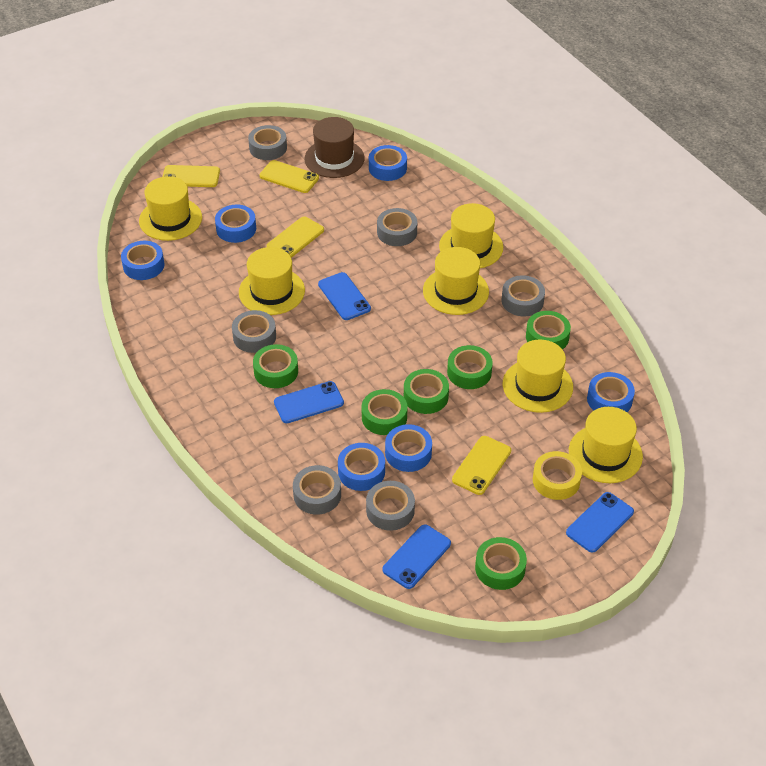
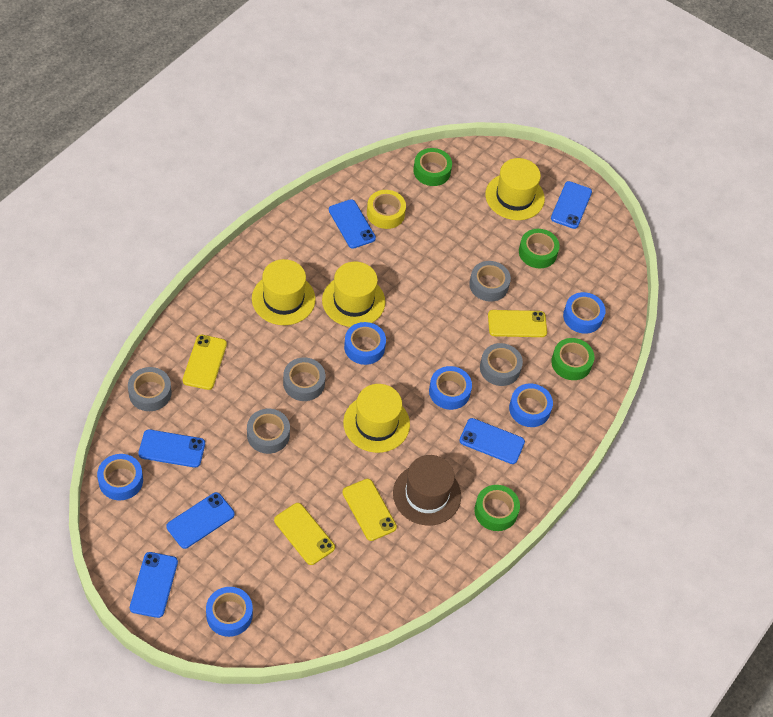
blue phone: [274,381,344,423] [318,272,371,320] [382,525,451,589] [566,492,634,553] = 4 -> [130,552,178,618] [138,429,205,468] [166,492,235,549] [329,199,376,249] [459,418,525,464] [551,181,592,229] = 6
green tape: [253,344,298,388] [361,389,407,435] [404,369,449,414] [447,345,493,389] [475,537,527,590] [526,311,571,350] = 6 -> [413,148,452,186] [474,485,520,531] [519,229,560,268] [551,338,595,380] = 4
grey tape: [232,310,276,353] [248,125,287,160] [293,465,341,515] [366,481,415,531] [377,208,417,246] [502,275,545,317] = 6 -> [128,367,172,411] [247,409,290,454] [283,358,325,401] [469,261,511,302] [480,343,523,386] = 5
yellow hat: [139,176,202,241] [239,247,305,315] [423,247,489,315] [439,203,503,268] [503,339,573,413] [569,407,643,483] = 6 -> [252,259,315,325] [322,262,385,327] [343,384,410,453] [485,158,545,220] = 4

